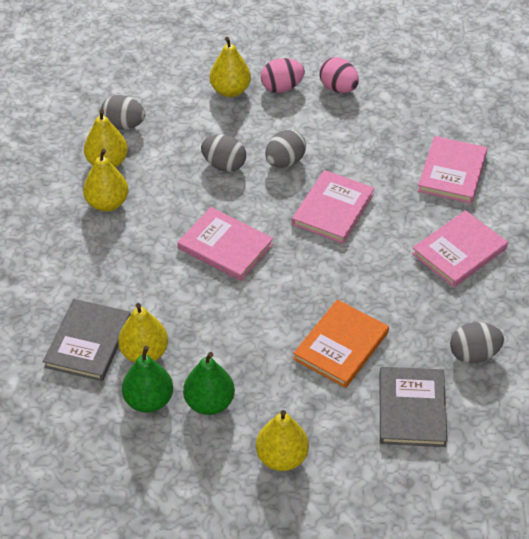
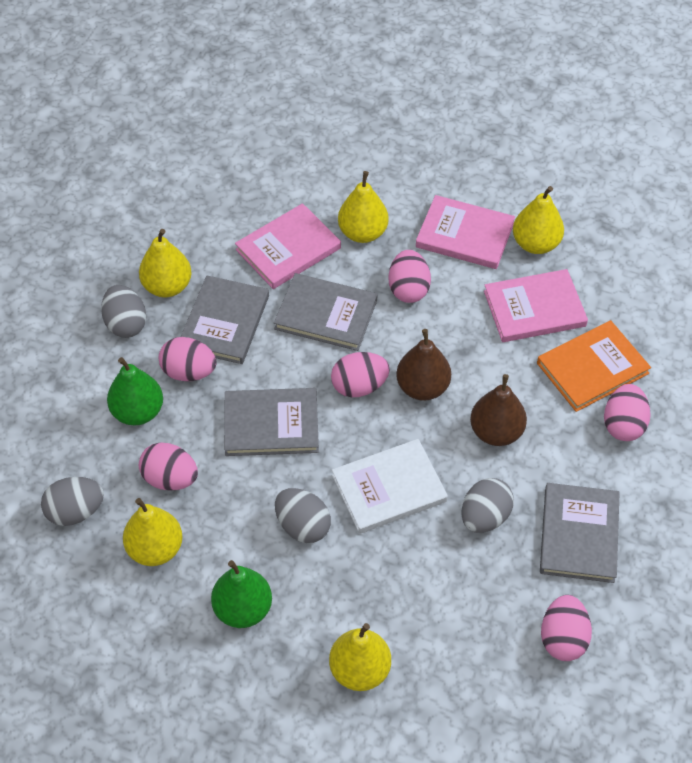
brown pear: none = 0 -> [396,329,451,401] [470,374,527,446] = 2
grey book: [43,299,131,381] [380,367,447,447] = 2 -> [181,276,269,364] [224,388,319,456] [274,273,378,351] [540,483,620,583] = 4
pink book: [177,207,273,281] [292,170,375,244] [412,210,508,287] [417,136,488,204] = 4 -> [235,203,341,289] [416,195,515,269] [484,269,588,342] = 3
pink egg: [261,58,305,93] [319,57,359,93] = 2 -> [139,442,198,490] [159,337,217,381] [331,352,390,397] [388,250,431,303] [541,595,592,661] [604,384,651,441] = 6
white book: none = 0 -> [332,439,448,534] = 1

